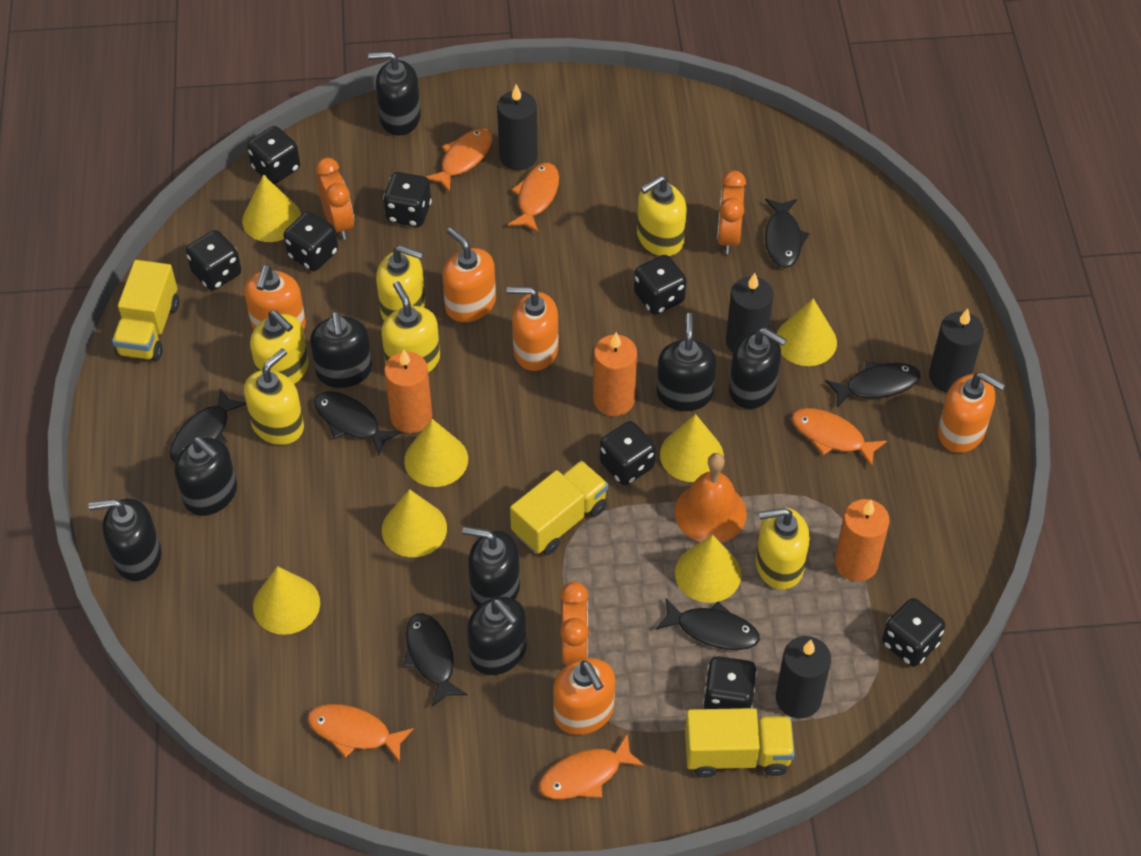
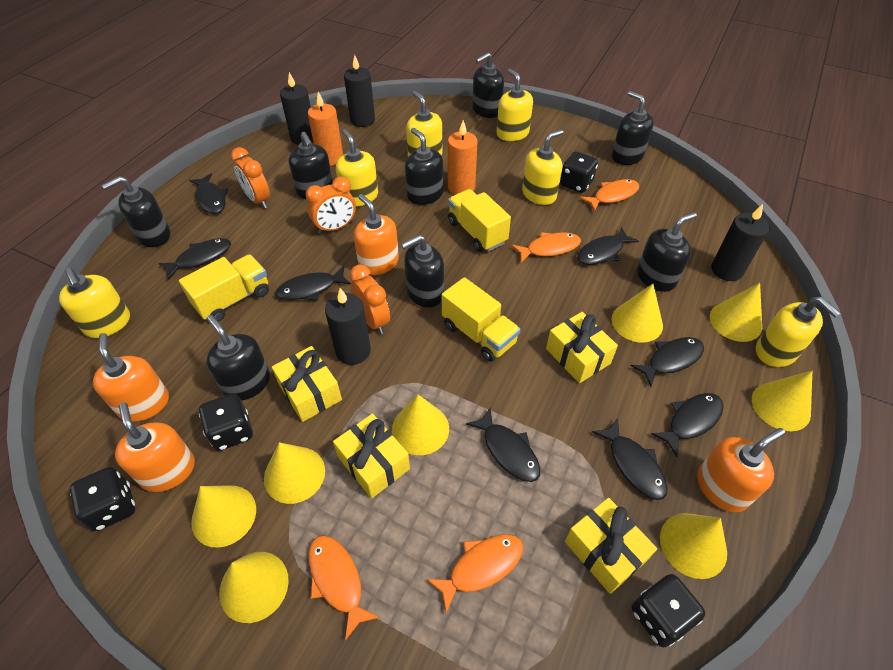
black dice: [186,230,241,290] [247,126,300,184] [284,211,338,271] [383,172,432,227] [600,421,656,485] [634,255,687,315] [703,656,757,709] [882,598,945,667] = 8 -> [70,467,135,531] [199,393,253,451] [560,151,598,193] [632,574,705,647] = 4
black fish: [170,389,246,463] [314,391,401,456] [404,613,467,707] [655,598,760,650] [765,199,810,268] [825,361,920,408] = 6 -> [158,238,231,280] [189,173,228,214] [276,266,351,301] [466,407,540,482] [577,227,639,265] [592,418,668,500] [631,337,704,387] [651,393,724,457] = 8
orange bell: [674,453,747,543] = 1 -> none = 0
orange candle: [384,349,432,433] [593,332,637,416] [834,499,890,581] = 3 -> [308,92,343,166] [448,120,478,194] = 2
orange fish: [308,704,414,763] [426,128,493,192] [508,163,559,233] [539,733,645,799] [792,408,887,467] = 5 -> [308,535,380,641] [426,534,523,613] [512,232,581,263] [580,179,639,212] = 4
orange soap dispenser: [244,265,306,330] [442,227,496,322] [507,287,558,371] [553,658,615,735] [938,372,1005,453] = 5 -> [93,333,169,422] [115,402,195,492] [354,194,399,275] [697,428,785,512] = 4
yellow cone: [242,175,301,242] [253,566,320,635] [382,489,447,557] [404,419,468,487] [660,414,724,482] [675,534,741,603] [777,298,837,366] = 7 -> [191,485,256,548] [219,552,289,623] [264,442,325,504] [392,395,449,455] [612,284,663,343] [660,513,727,579] [710,283,762,342] [752,371,812,431] = 8
yellow gift: none = 0 -> [272,346,342,422] [333,414,410,498] [546,312,618,383] [565,498,657,594] = 4

